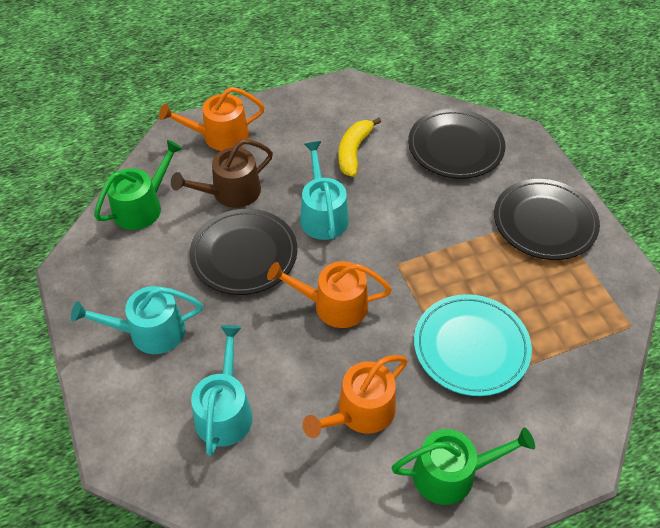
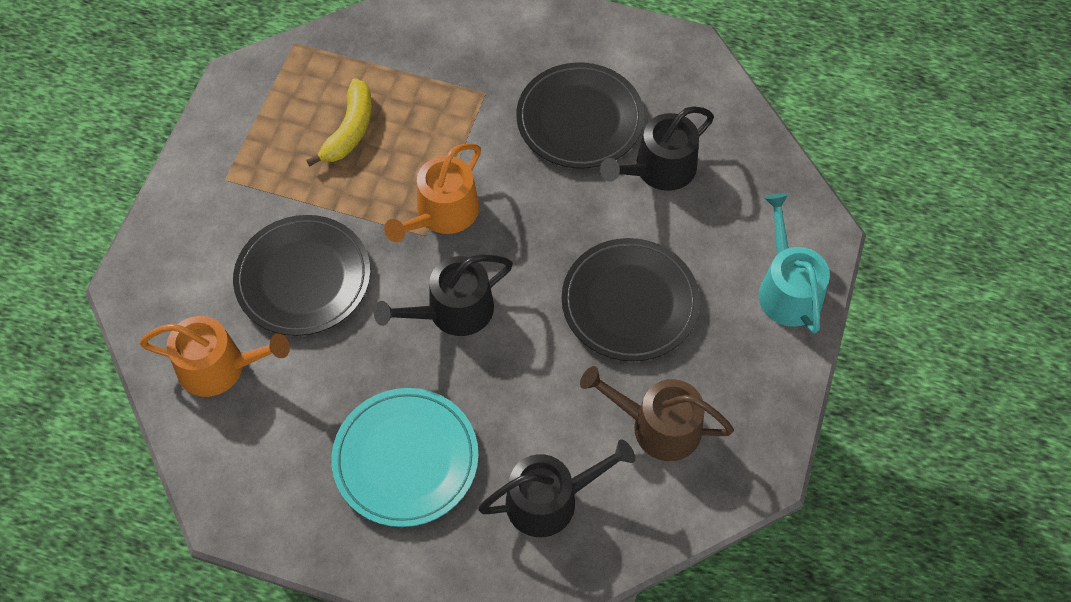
black watering can: none = 0 -> [374,254,513,336] [478,439,635,537] [600,106,714,191] = 3
green watering can: [94,140,183,230] [391,427,535,505] = 2 -> none = 0
orange watering can: [159,87,265,151] [267,261,392,328] [302,355,408,438] = 3 -> [140,316,290,397] [384,143,481,242] = 2
turquoise watering can: [71,286,203,354] [191,325,253,456] [300,141,349,240] = 3 -> [759,193,830,333] = 1

